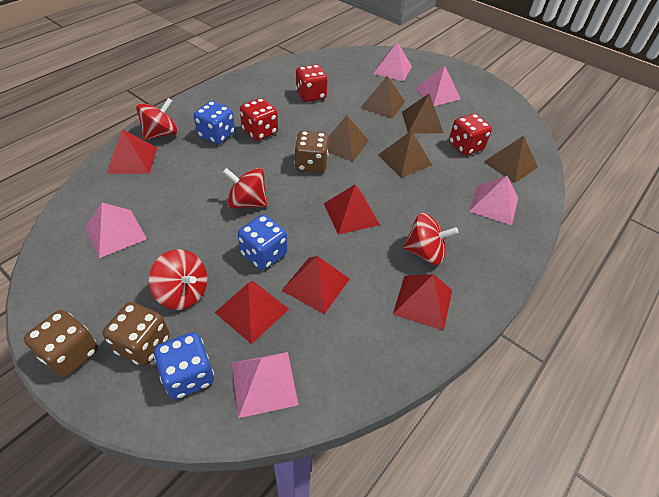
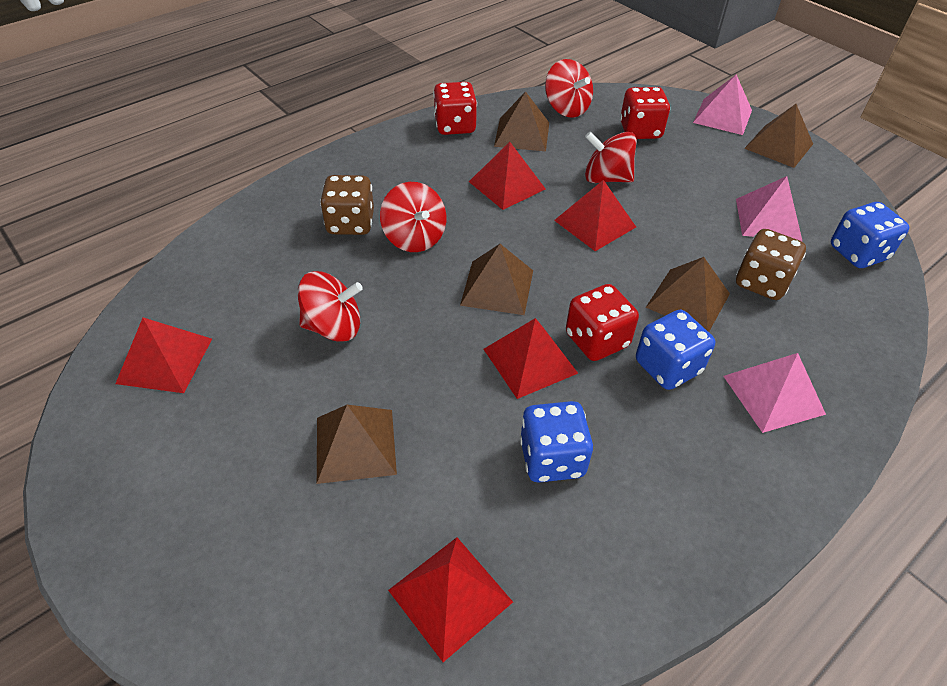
brown dice: [24,310,98,378] [103,302,170,366] [294,131,329,173] = 3 -> [320,175,374,235] [736,229,806,300] = 2
pink pyramid: [85,203,147,258] [232,352,299,418] [373,42,412,81] [415,66,461,106] [469,176,518,225] = 5 -> [693,74,752,135] [723,353,826,433] [736,176,803,242] = 3

